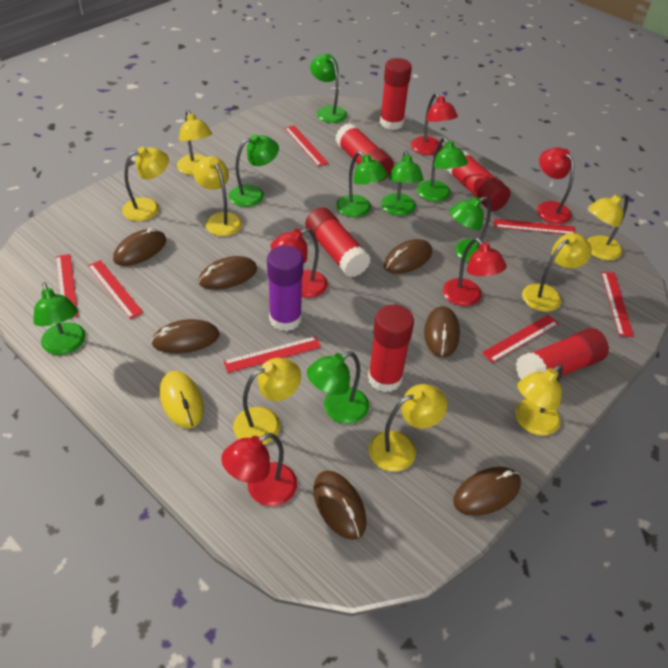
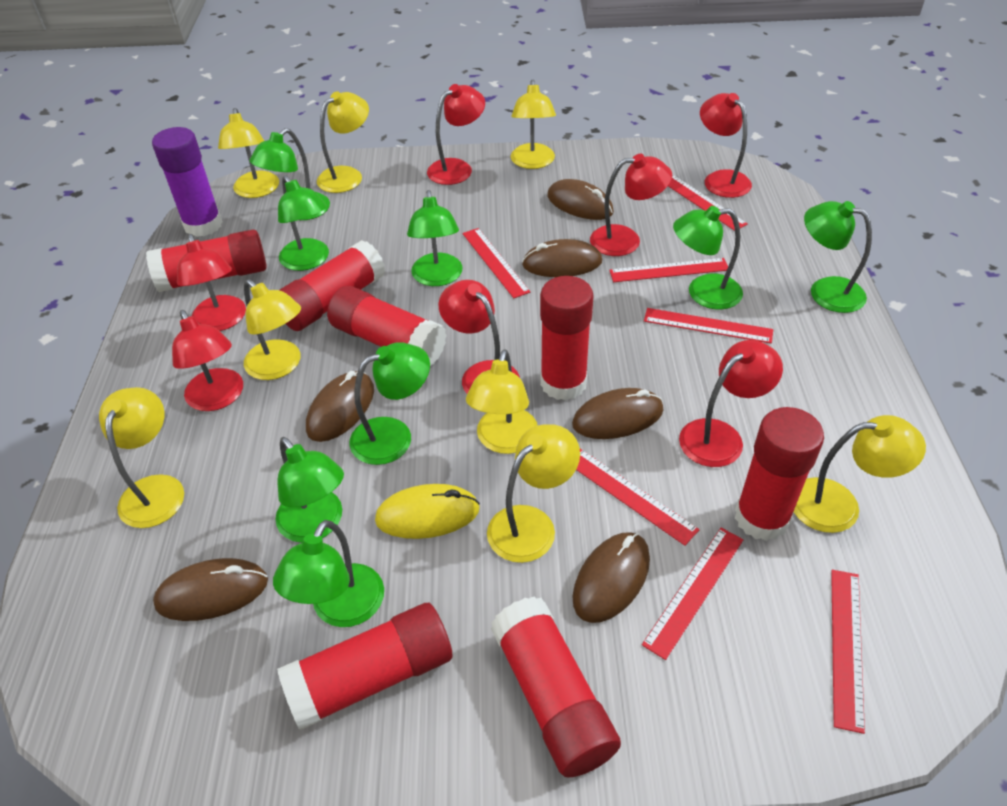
brown mouse: [113,228,166,266] [151,319,219,353] [199,256,257,290] [313,470,367,540] [384,239,432,274] [424,306,460,358] [453,467,521,516] = 7 -> [153,558,268,621] [306,371,374,442] [522,239,602,277] [547,179,614,220] [572,388,664,439] [572,532,650,623] = 6
red glue stick: [305,207,371,277] [335,123,394,181] [368,305,414,392] [380,58,412,130] [447,150,510,211] [516,328,609,380] = 6 -> [146,230,267,292] [277,603,452,730] [280,240,385,331] [327,286,447,365] [491,596,621,778] [540,276,594,401] [735,407,824,541] = 7
red lamp: [221,433,297,506] [271,228,328,298] [411,93,458,155] [443,238,507,306] [537,147,574,224] = 5 -> [172,310,243,411] [177,234,246,331] [427,84,485,185] [438,280,520,394] [590,154,672,256] [679,340,783,467] [700,93,752,198] = 7

